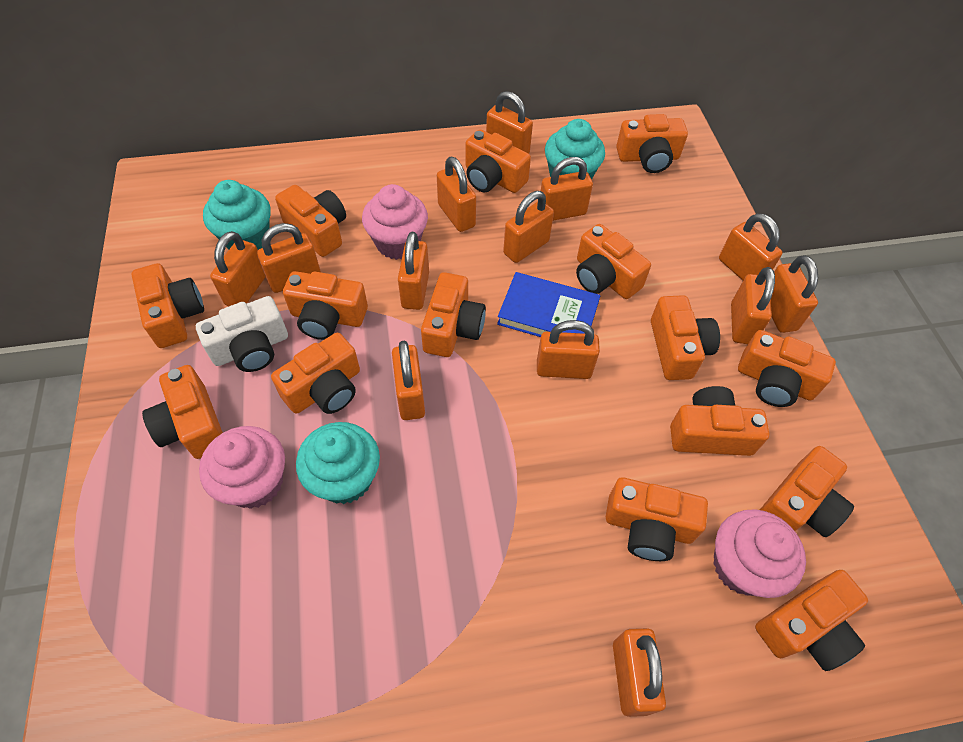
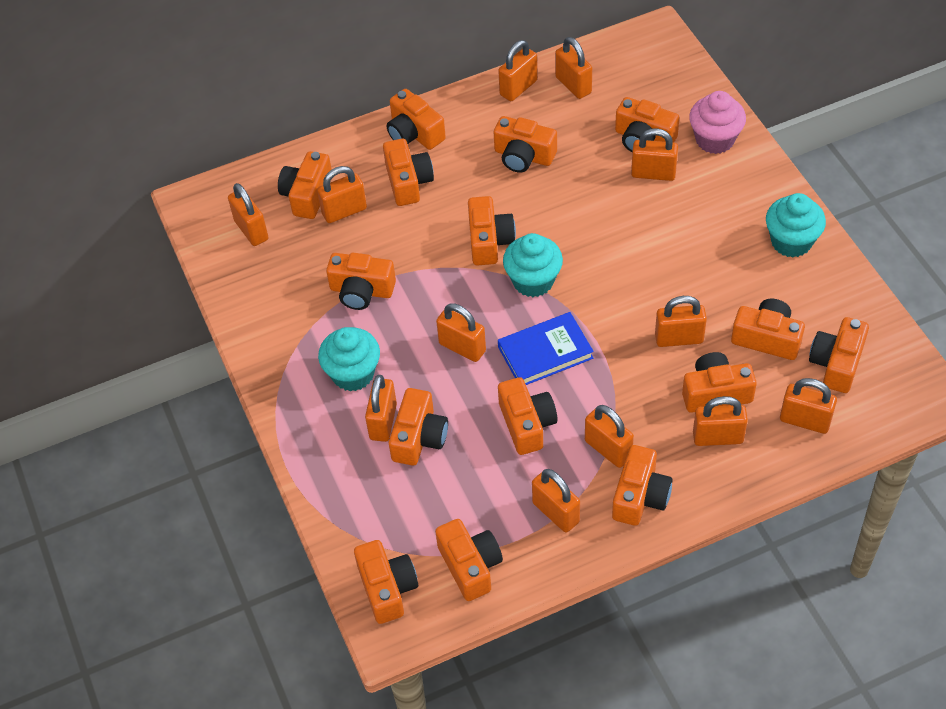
orange padlock: [210,231,265,306] [257,223,321,293] [392,341,425,420] [398,232,429,310] [437,157,476,232] [486,91,533,154] [503,191,554,263] [537,320,600,379] [541,157,593,221] [613,628,666,717] [719,213,783,280] [731,267,775,344] [771,255,818,333] = 13 -> [228,183,268,246] [317,166,367,223] [365,375,397,442] [436,303,486,362] [498,40,538,101] [532,469,580,533] [555,37,592,99] [585,405,634,468] [631,128,678,181] [655,296,707,347] [693,396,748,446] [780,378,837,434] = 12
pink cupcake: [199,426,285,509] [362,184,428,260] [713,509,806,598] = 3 -> [689,91,746,154] = 1
white camera: [196,296,288,372] = 1 -> none = 0

